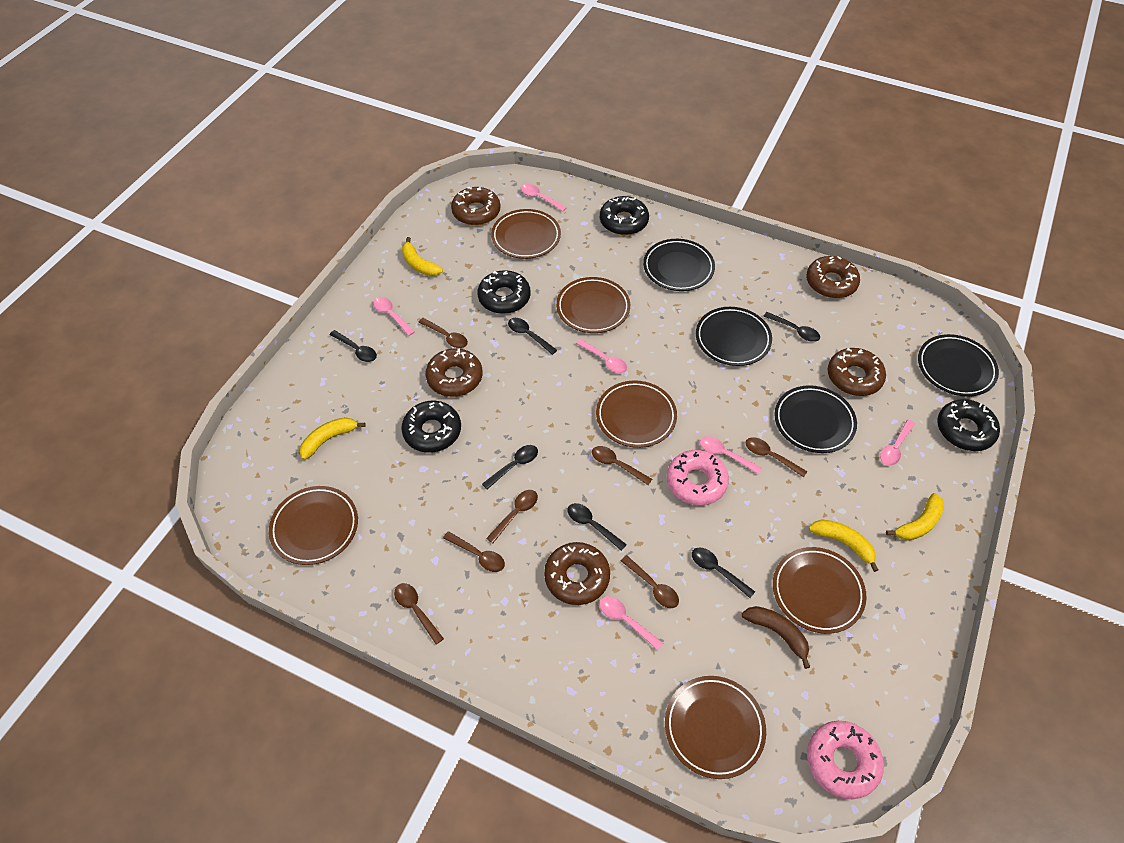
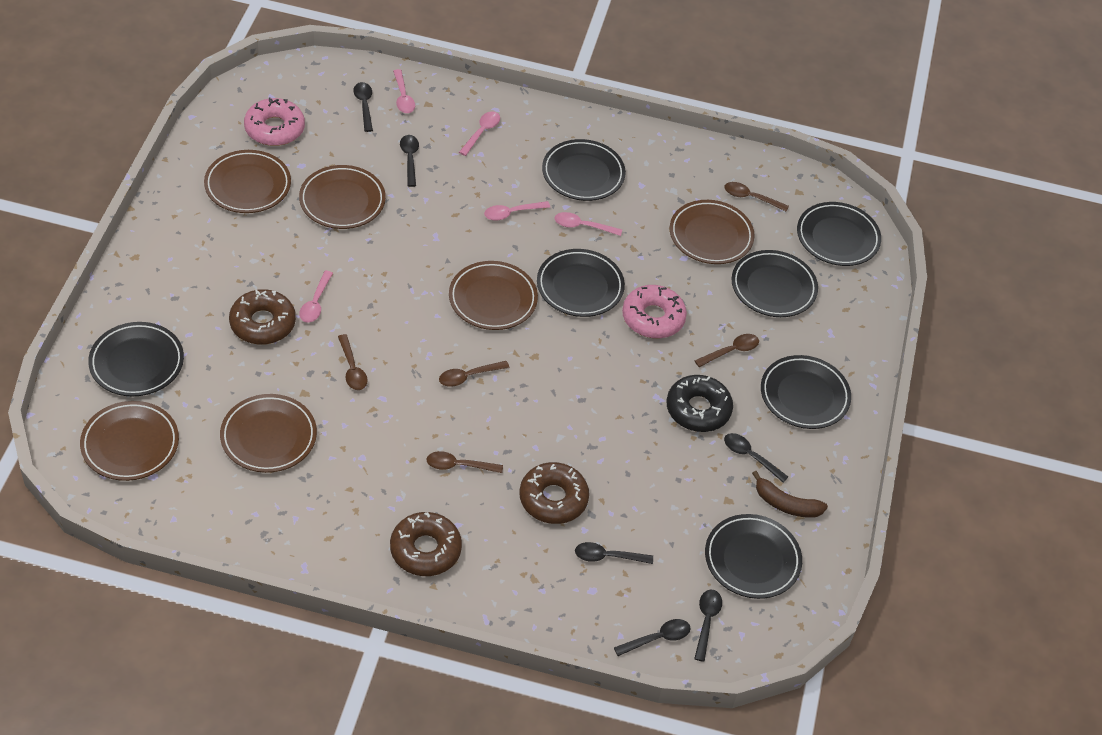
black donut: [401,401,461,453] [477,270,531,314] [600,196,649,235] [937,399,1000,451] = 4 -> [667,375,733,432] = 1
black plate: [643,239,715,291] [696,307,772,366] [774,385,857,453] [918,334,999,397] = 4 -> [88,322,184,396] [537,249,625,317] [542,139,626,201] [705,514,802,599] [732,250,818,317] [761,355,851,429] [797,202,881,266] = 7
brown donut: [425,348,482,397] [451,186,501,225] [544,542,610,605] [806,256,860,298] [828,348,886,396] = 5 -> [229,289,296,345] [390,512,462,576] [520,462,589,524] = 3
brown spoon: [394,583,444,645] [418,318,468,348] [443,531,505,572] [486,490,538,543] [592,446,652,485] [621,555,679,608] [745,437,808,478] = 7 -> [338,334,368,390] [426,451,503,473] [439,361,509,387] [695,334,759,367] [724,182,789,212] = 5
pink spoon: [373,297,415,336] [521,184,566,212] [576,339,627,373] [599,596,663,650] [700,436,762,474] [880,419,915,466] = 6 -> [299,271,333,323] [393,69,415,113] [459,112,500,156] [484,201,550,221] [555,212,622,236] = 5
yellow banana: [299,417,366,460] [402,237,443,276] [809,519,878,572] [886,493,944,541] = 4 -> none = 0

